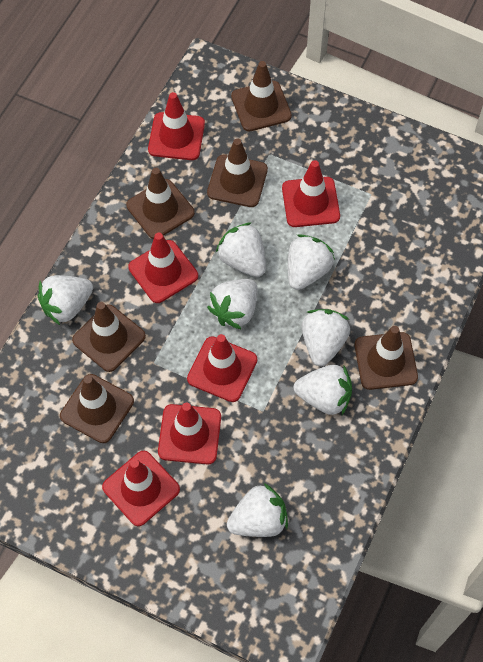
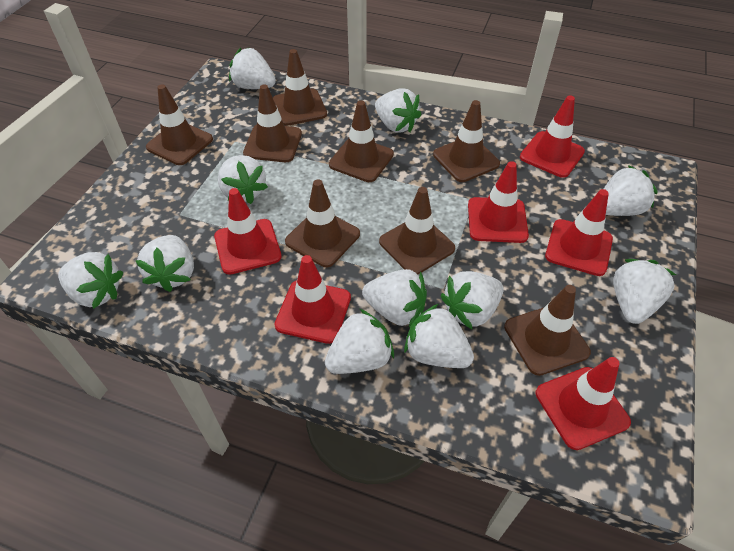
brown traffic cone: [60,374,134,443] [72,302,146,372] [126,168,195,239] [207,138,268,207] [231,61,292,131] [354,326,418,390] = 6 -> [146,84,213,165] [243,84,302,162] [273,49,327,126] [285,179,360,267] [329,100,394,182] [379,187,455,274] [433,100,500,182] [504,285,591,376] = 8
white strawberry: [38,275,93,325] [207,279,257,329] [216,222,266,277] [227,483,288,537] [288,234,335,290] [294,365,352,415] [301,309,350,366] = 7 -> [58,252,124,309] [135,235,194,292] [218,155,268,204] [229,47,276,89] [325,309,394,374] [362,269,427,327] [375,88,422,133] [404,304,474,368] [441,271,504,329] [604,165,657,216] [613,259,676,324] = 11

